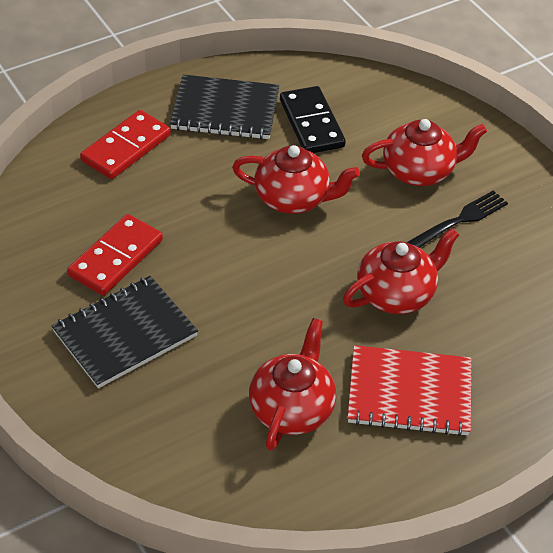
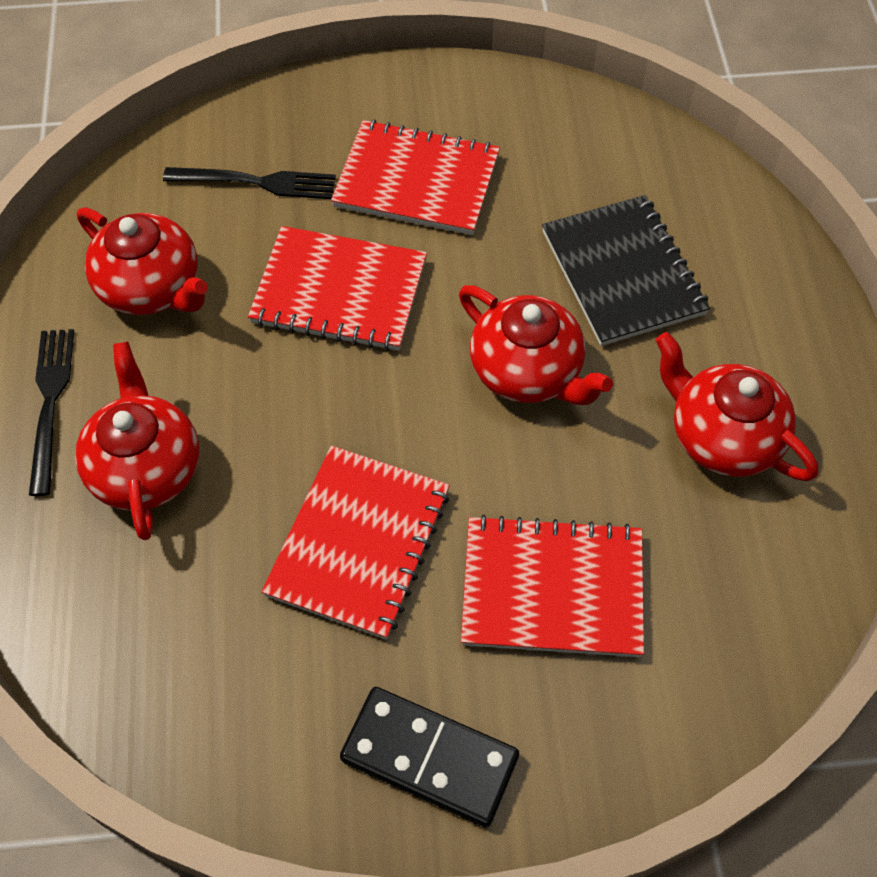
black fork: [407,190,508,248] = 1 -> [29,329,74,496] [163,167,336,199] = 2
black notebook: [51,276,198,388] [170,75,279,140] = 2 -> [542,195,710,346] = 1
red domino: [67,214,163,295] [80,110,171,179] = 2 -> none = 0
red notebook: [347,345,472,436] = 1 -> [248,226,427,351] [261,446,450,640] [331,119,500,235] [461,515,644,657] = 4

